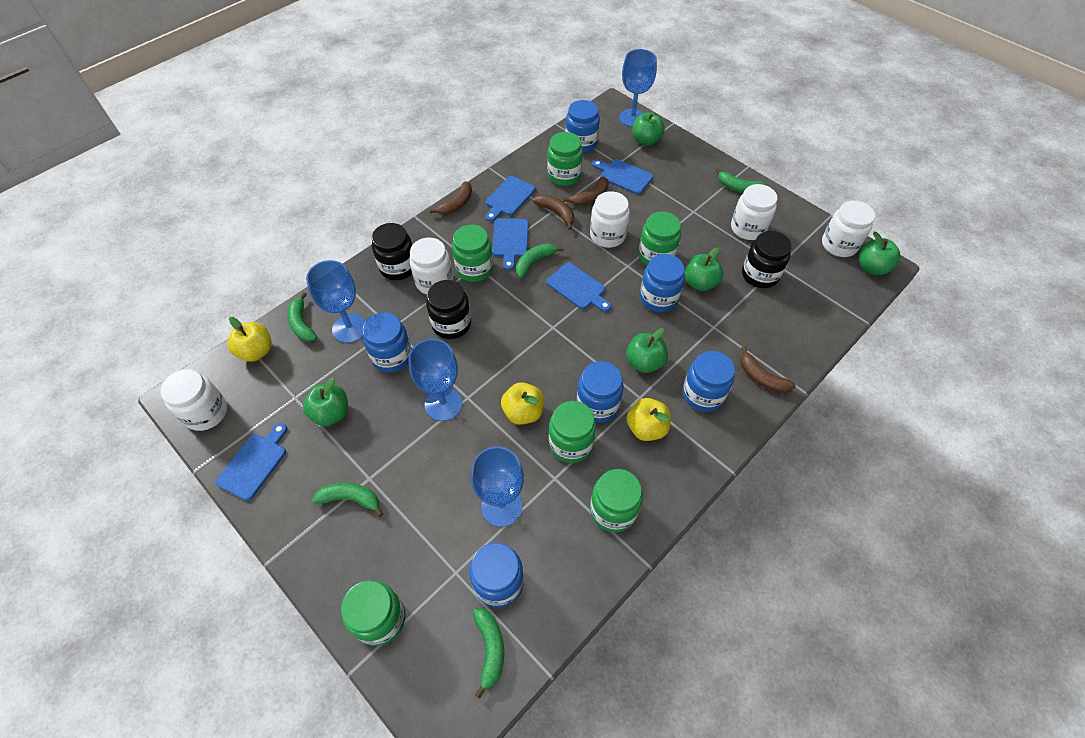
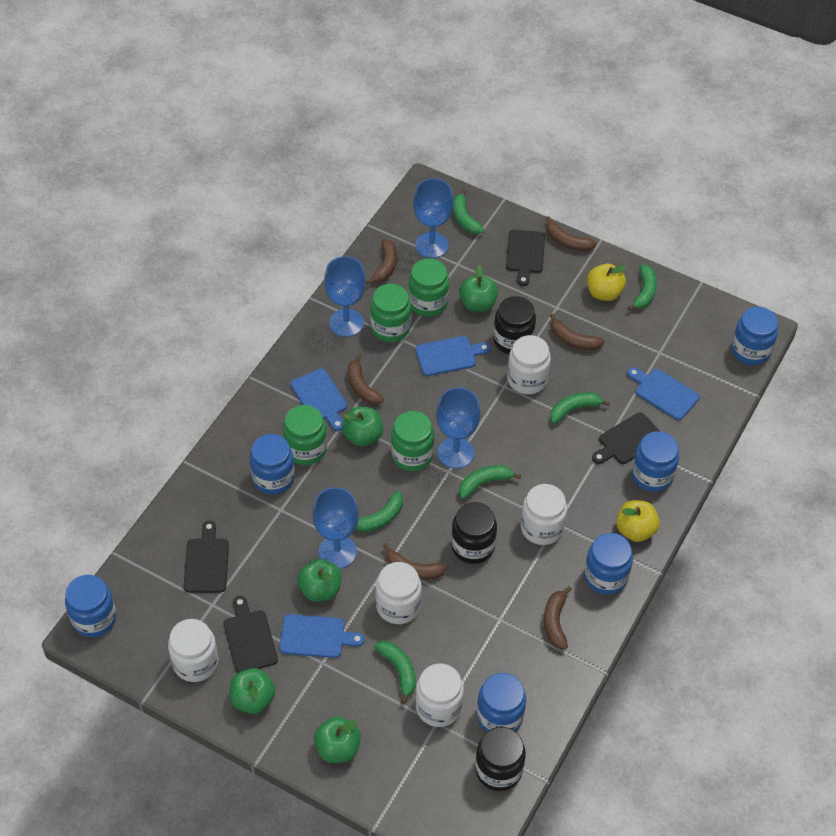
black cutting board: none = 0 -> [184,521,229,593] [224,596,278,673] [506,230,545,286] [592,412,661,464] = 4
blue cutting board: [215,423,287,501] [485,176,536,222] [492,218,529,270] [546,263,611,312] [592,159,653,194] = 5 -> [280,614,365,658] [291,368,347,431] [415,336,491,376] [627,367,700,420] = 4
brown banana: [430,181,472,215] [533,195,574,230] [564,176,609,206] [740,346,796,393] = 4 -> [348,354,384,405] [366,239,397,285] [383,543,447,580] [544,586,572,649] [546,216,597,251] [550,314,604,350] = 6
green banana: [287,292,317,342] [312,482,383,517] [473,608,504,699] [516,243,564,278] [716,168,767,193] = 5 -> [356,491,403,532] [374,641,416,704] [453,189,484,234] [459,465,521,499] [550,392,610,424] [627,264,657,311] = 6
green jar: [341,580,406,646] [452,225,493,282] [547,132,583,186] [549,401,596,463] [590,469,643,532] [638,212,681,266] = 6 -> [283,405,327,465] [370,284,411,342] [391,411,434,471] [408,258,449,316] = 4
yellow apple: [227,317,272,362] [501,382,544,425] [627,398,671,441] = 3 -> [587,264,626,301] [616,500,660,542] = 2

